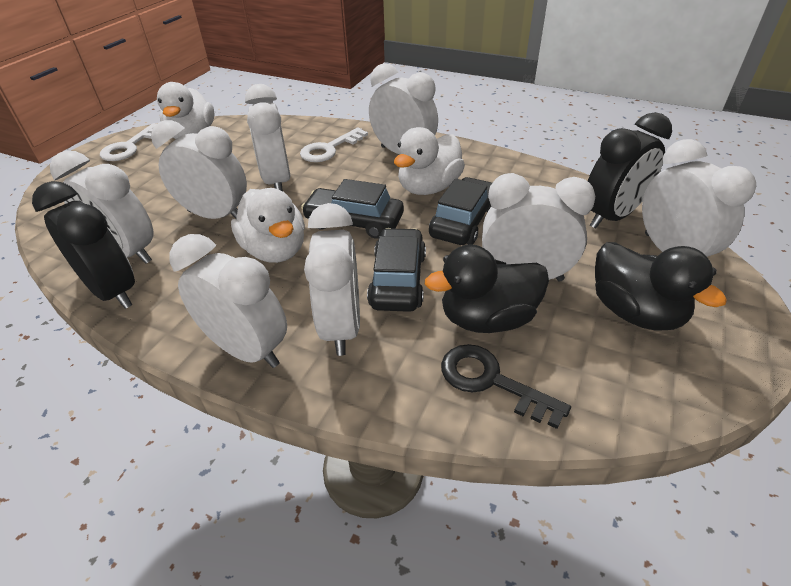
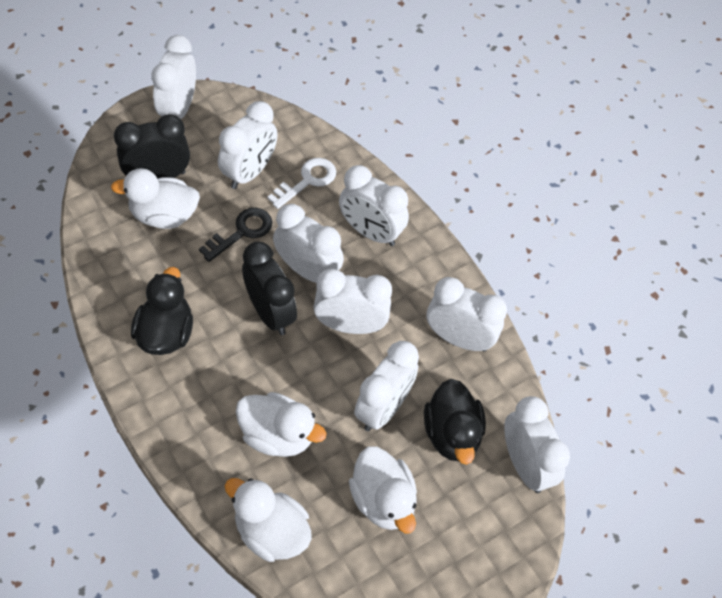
black car: [301,179,404,239] [367,228,426,312] [429,177,493,245] = 3 -> none = 0
white duck: [157,82,215,139] [231,188,305,263] [394,127,465,195] = 3 -> [111,168,200,229] [225,478,312,562] [236,392,326,457] [349,446,417,534] = 4
white key: [100,123,156,161] [300,127,368,162] = 2 -> [267,158,336,209] = 1

